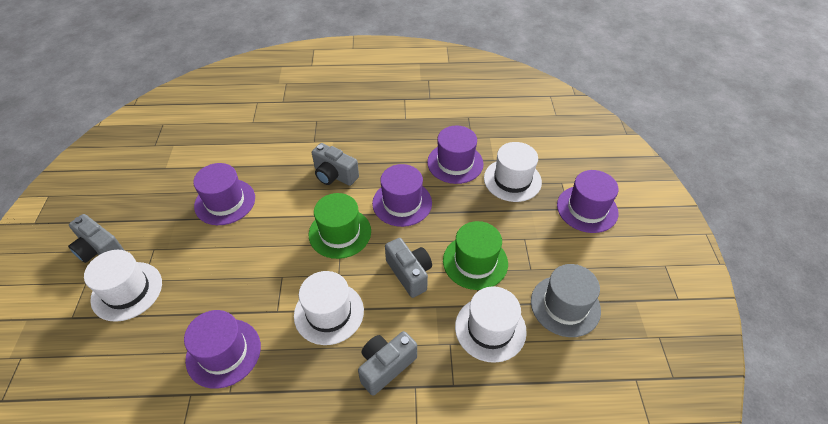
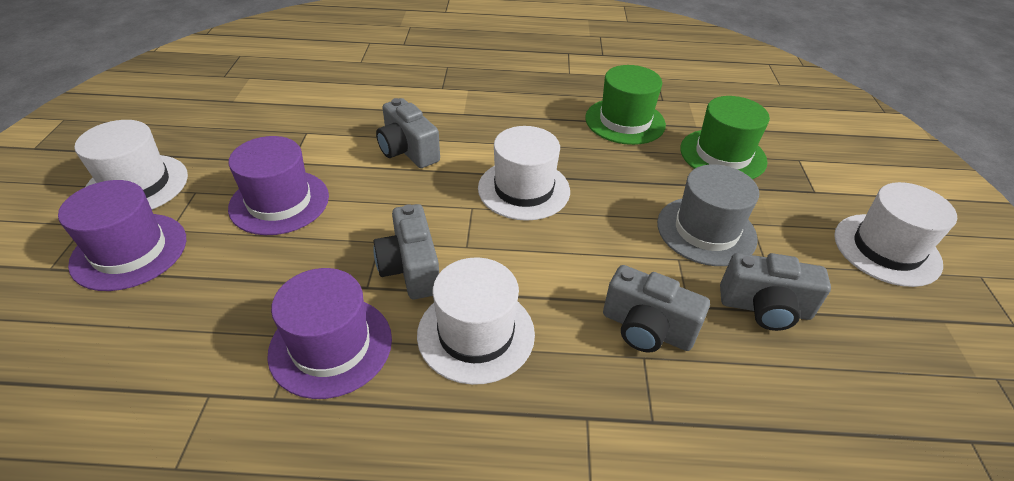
purple hat: [184,310,261,389] [193,163,255,225] [372,164,432,227] [427,126,484,184] [557,170,619,233] = 5 -> [58,180,186,291] [228,136,329,235] [267,268,392,399] = 3

